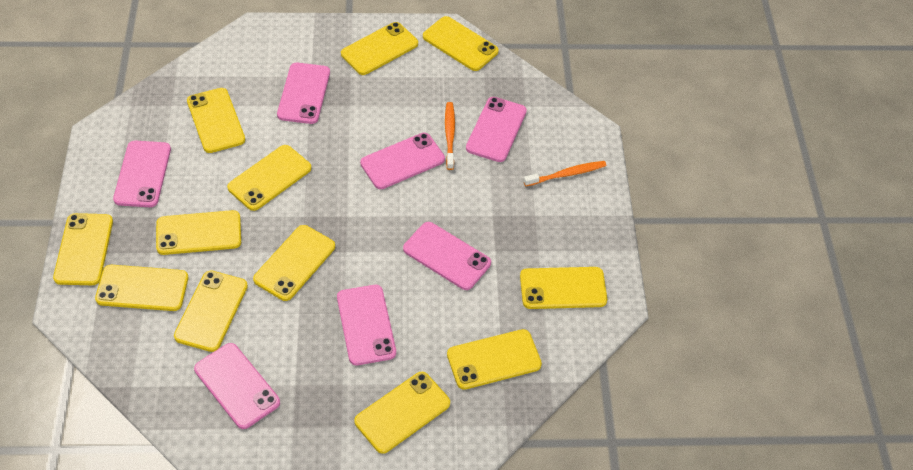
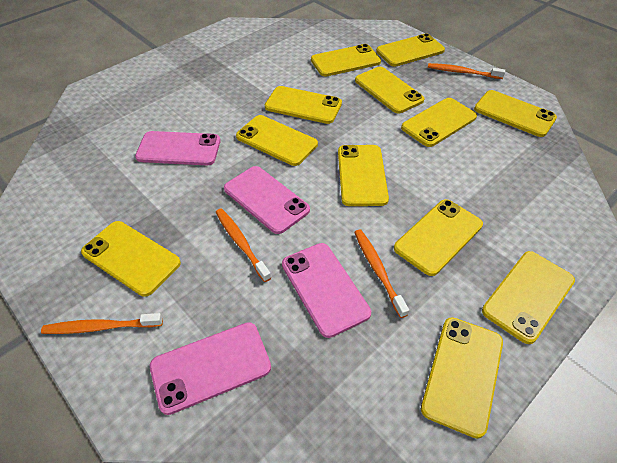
orange toothbrush: [445,102,455,170] [524,161,606,186] = 2 -> [41,313,163,334] [216,208,271,282] [354,229,409,318] [428,63,505,79] = 4
pink phone: [113,141,171,207] [194,343,280,429] [277,63,330,124] [337,285,396,365] [360,133,445,189] [403,222,491,290] [466,97,527,162] = 7 -> [135,131,221,165] [150,322,271,415] [224,166,310,234] [282,243,371,338] = 4

